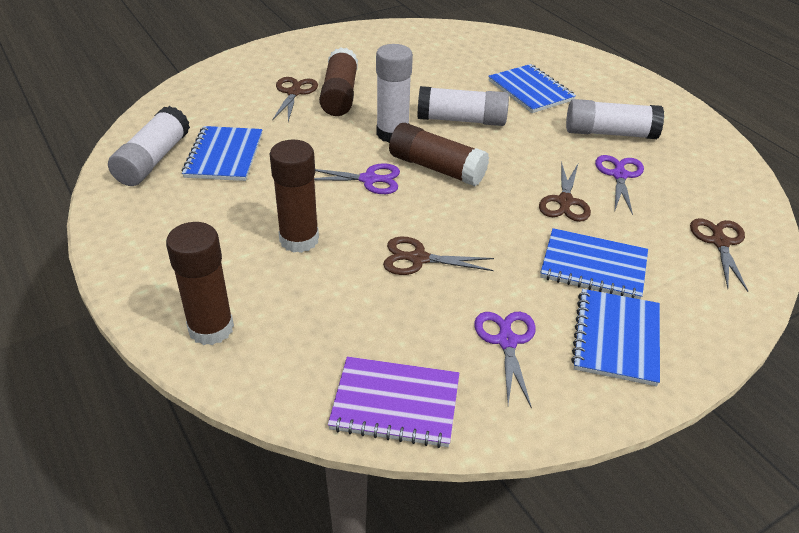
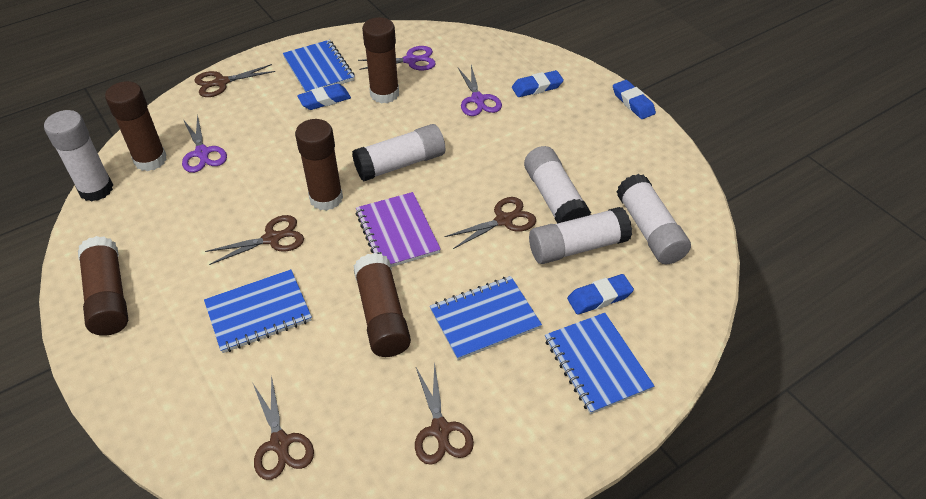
blue eraser: none = 0 -> [297,84,351,110] [512,70,564,97] [567,274,634,315] [613,80,656,119] = 4
brown glue stick: [166,222,234,345] [270,139,319,253] [319,47,358,116] [389,123,489,186] = 4 -> [78,236,128,336] [105,81,167,171] [295,119,343,211] [354,253,411,357] [362,17,399,103] = 5
brown scissors: [272,77,318,122] [383,236,494,275] [539,161,591,222] [690,218,749,292] = 4 -> [194,64,275,97] [205,215,304,265] [252,375,314,480] [415,361,474,465] [444,197,536,249] = 5
white glue stick: [108,106,190,186] [376,44,413,143] [417,86,509,126] [566,99,664,139] = 4 -> [44,110,113,201] [352,124,445,182] [524,146,591,223] [529,207,632,264] [616,174,691,264] = 5

